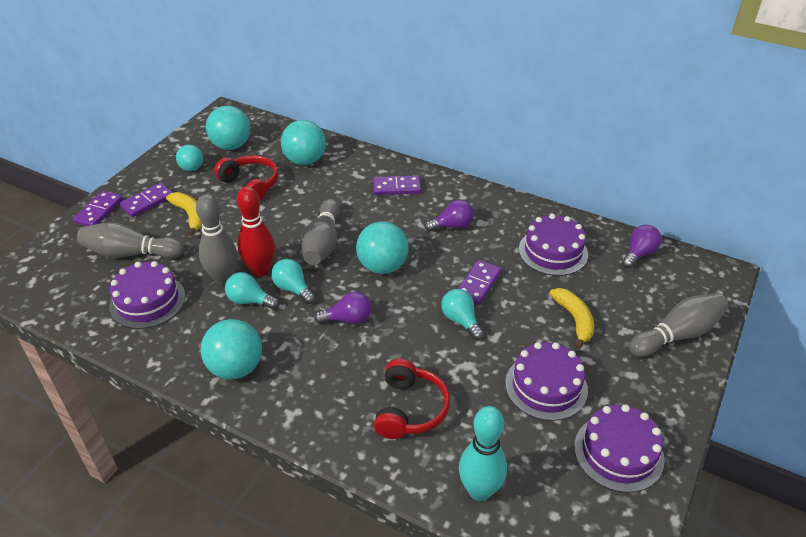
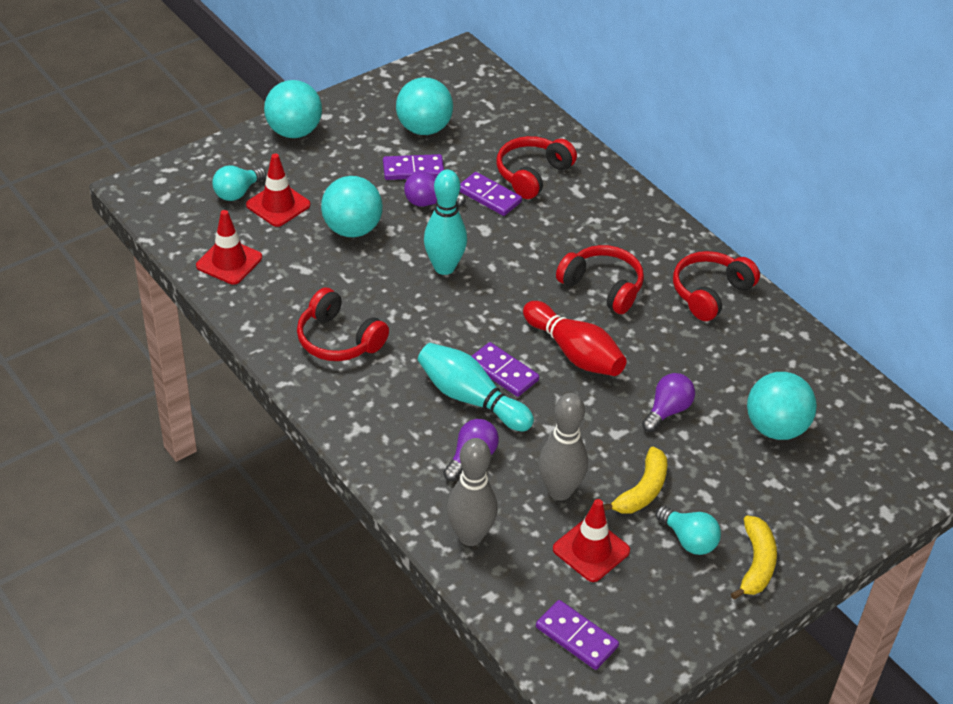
grey bowling pin: [77,222,184,259] [196,194,237,285] [301,199,340,265] [629,293,729,357] = 4 -> [447,438,498,546] [539,393,588,501] = 2
purple cake: [109,261,185,329] [505,342,588,421] [519,214,588,276] [574,404,665,493] = 4 -> none = 0
red headphones: [214,155,278,201] [374,359,450,439] = 2 -> [297,288,389,361] [497,136,577,199] [556,245,644,314] [673,251,760,321] = 4
red traffic cone: none = 0 -> [196,210,262,285] [246,154,310,227] [553,499,630,582] = 3
turquoise bowling pin: [459,406,507,501] = 1 -> [418,343,534,431] [424,170,467,275] = 2
turquoise light bulb: [173,145,203,171] [225,272,279,309] [271,259,316,304] [441,289,484,340] = 4 -> [212,166,266,201] [656,506,721,555] = 2

